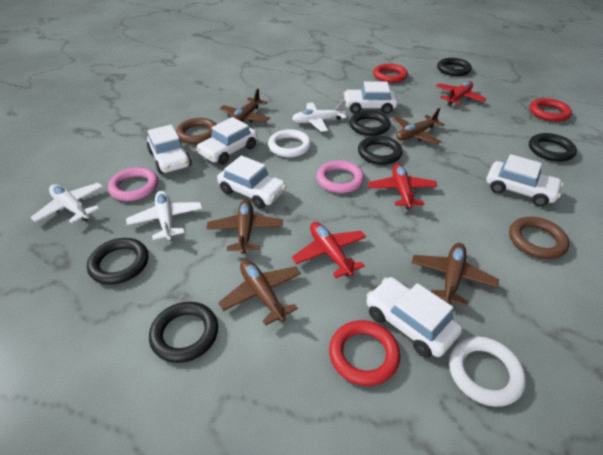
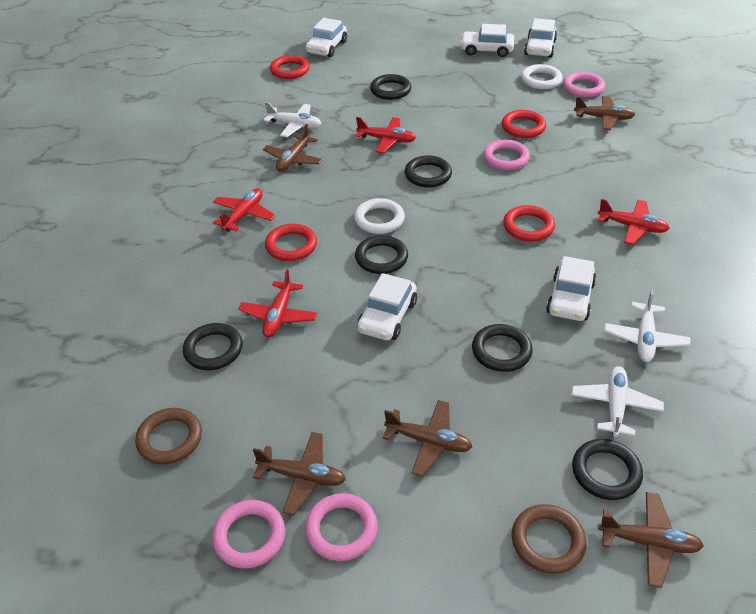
pink ring: [108,167,158,201] [316,160,364,193] = 2 -> [212,500,285,568] [305,493,378,561] [483,140,530,170] [563,72,605,97] = 4
red plane: [292,222,366,278] [368,164,438,209] [436,81,487,106] = 3 -> [213,188,276,232] [238,269,317,337] [356,117,416,153] [598,199,670,245] = 4
red ring: [329,320,400,386] [373,64,408,83] [529,98,572,122] = 3 -> [265,224,317,261] [270,55,310,79] [502,110,546,138] [503,205,555,242] = 4
white car: [147,125,192,174] [196,117,257,165] [217,155,287,209] [343,81,398,114] [366,277,462,358] [487,154,564,207] = 6 -> [306,18,347,57] [357,273,417,341] [460,24,514,57] [524,18,557,58] [546,256,597,321] = 5

